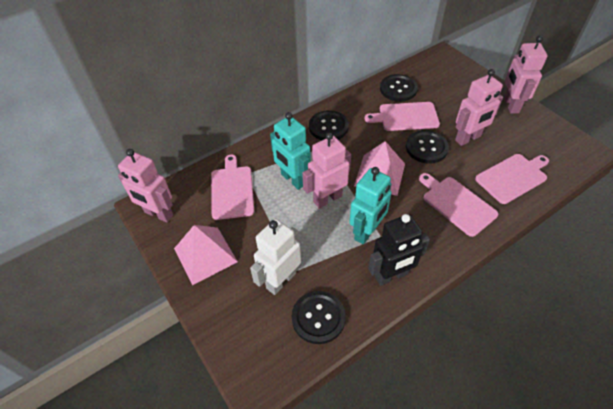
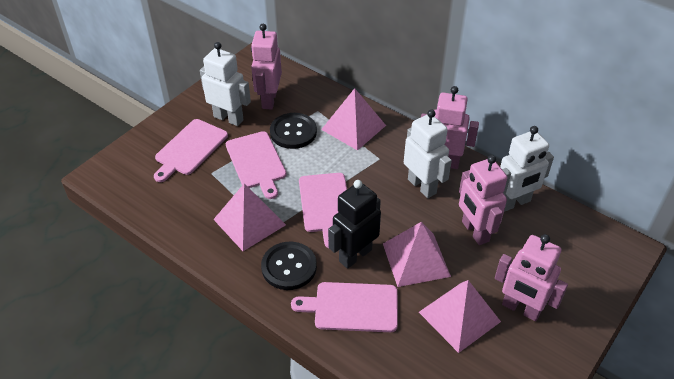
black button: [292,291,346,344] [309,110,349,140] [380,74,418,102] [406,130,449,164] = 4 -> [261,241,317,290] [270,113,317,149] = 2
pink pyramid: [174,225,238,285] [354,141,405,196] = 2 -> [213,184,286,251] [321,88,386,151] [383,222,451,287] [419,280,501,353] = 4
turquoise robot: [270,112,311,190] [349,167,391,245] = 2 -> none = 0
white robot: [250,219,301,295] = 1 -> [200,42,251,126] [404,110,452,198] [500,126,554,212] = 3

